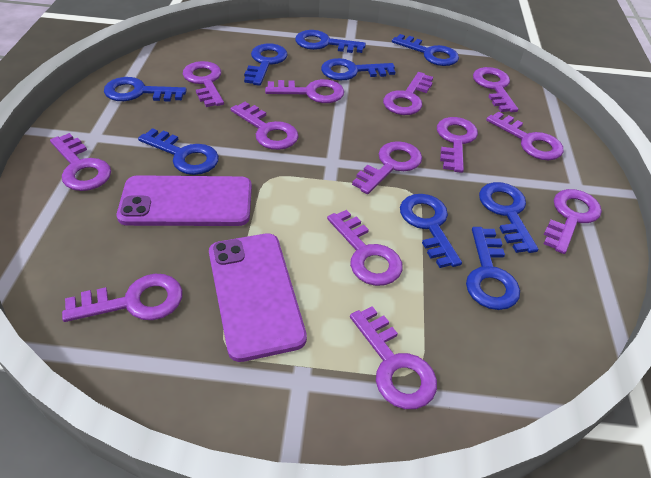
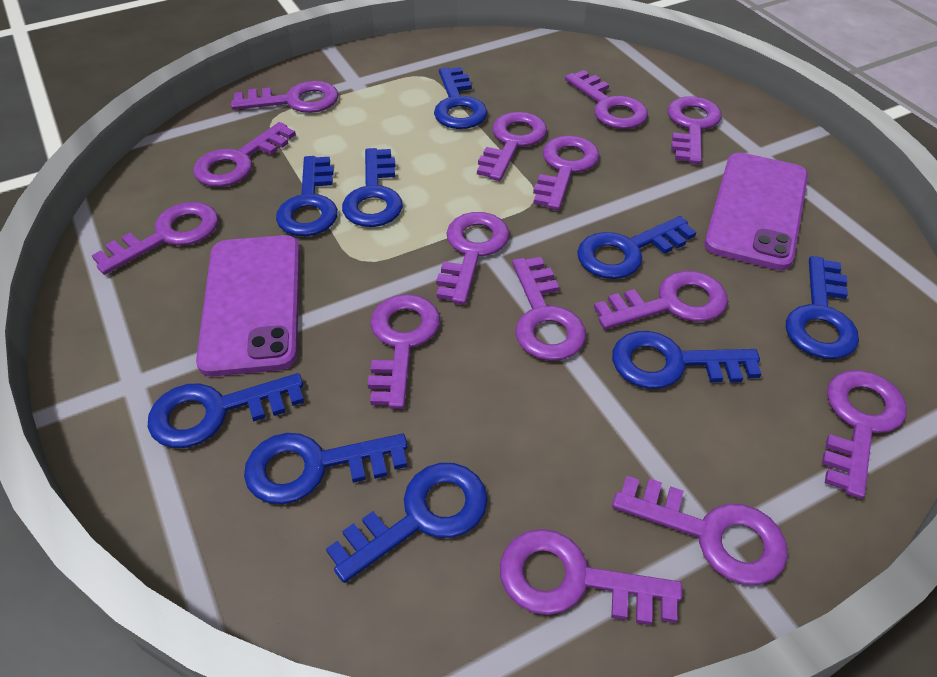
purple key: [50,133,111,191] [62,274,182,322] [183,61,224,107] [230,102,299,150] [265,79,344,103] [327,210,403,286] [350,306,437,409] [352,141,422,194] [383,72,433,115] [437,117,478,173] [473,67,518,112] [486,112,563,160] [544,189,602,254] = 13 -> [91,202,219,275] [193,122,296,187] [231,81,339,113] [368,294,440,409] [436,212,510,305] [477,112,547,181] [500,529,682,625] [512,257,586,361] [533,136,600,210] [565,70,648,129] [594,271,728,329] [612,476,788,585] [668,96,722,164] [822,370,907,499] = 14

